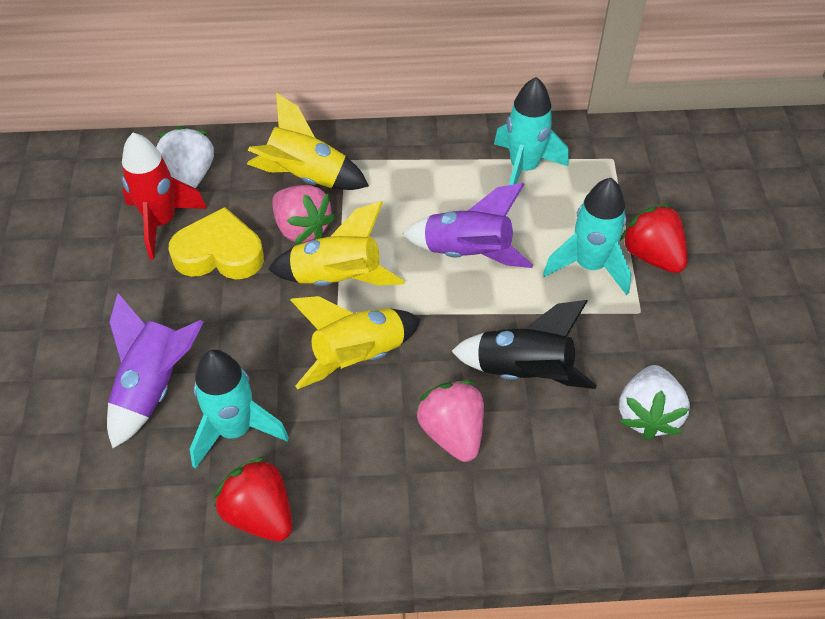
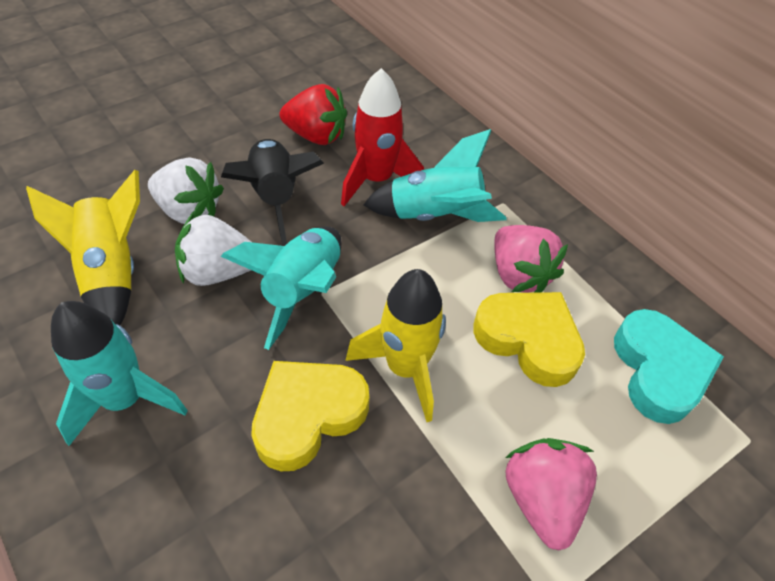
purple rocket: [107,293,204,449] [403,183,533,268] = 2 -> none = 0
red strawberry: [214,457,292,541] [620,204,687,273] = 2 -> [279,84,347,145] = 1
turquoise heart: none = 0 -> [614,309,724,424] = 1
yellow heart: [169,207,264,279] = 1 -> [251,361,369,471] [473,292,585,387] = 2
yellow rocket: [247,93,369,190] [268,201,405,286] [290,296,421,389] = 3 -> [26,170,140,325] [345,269,446,422] = 2

